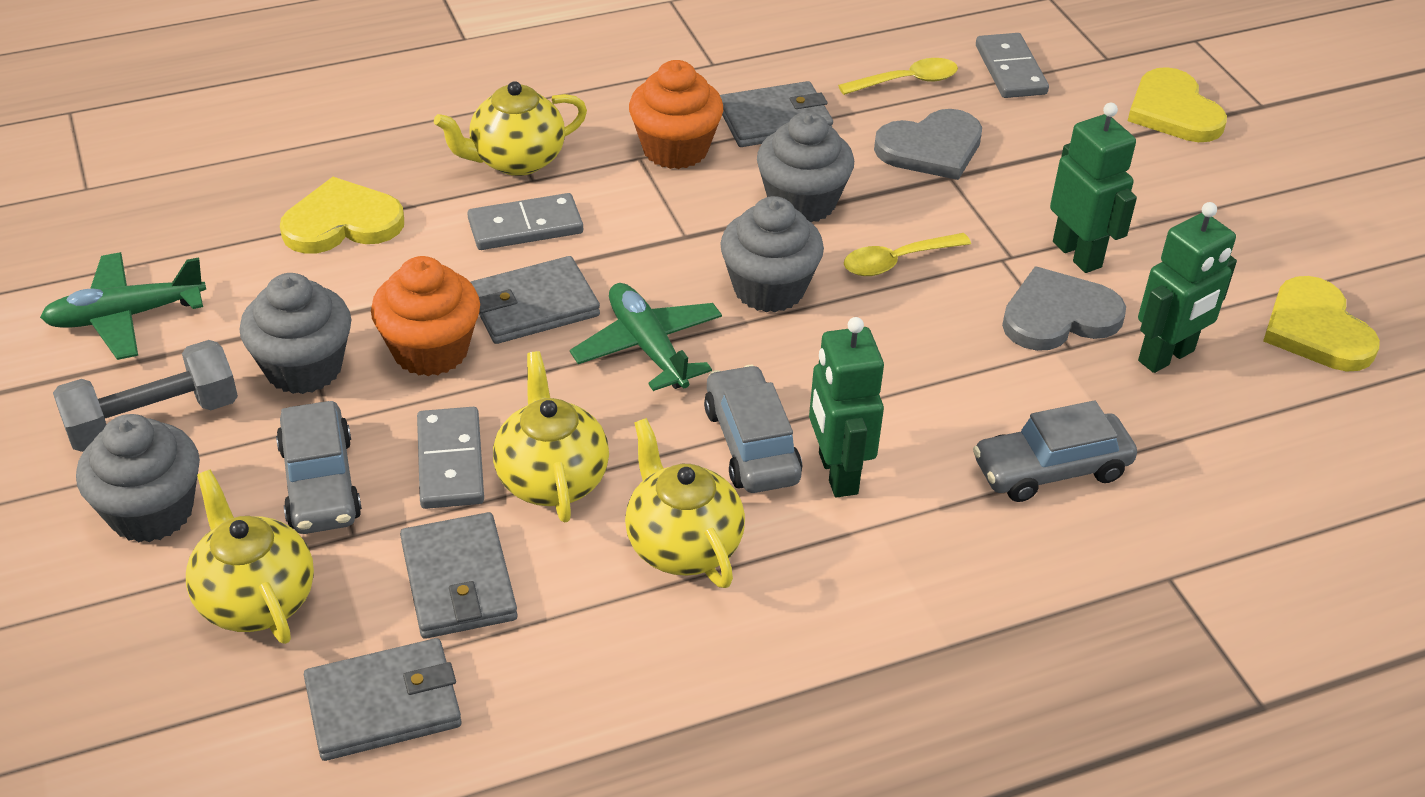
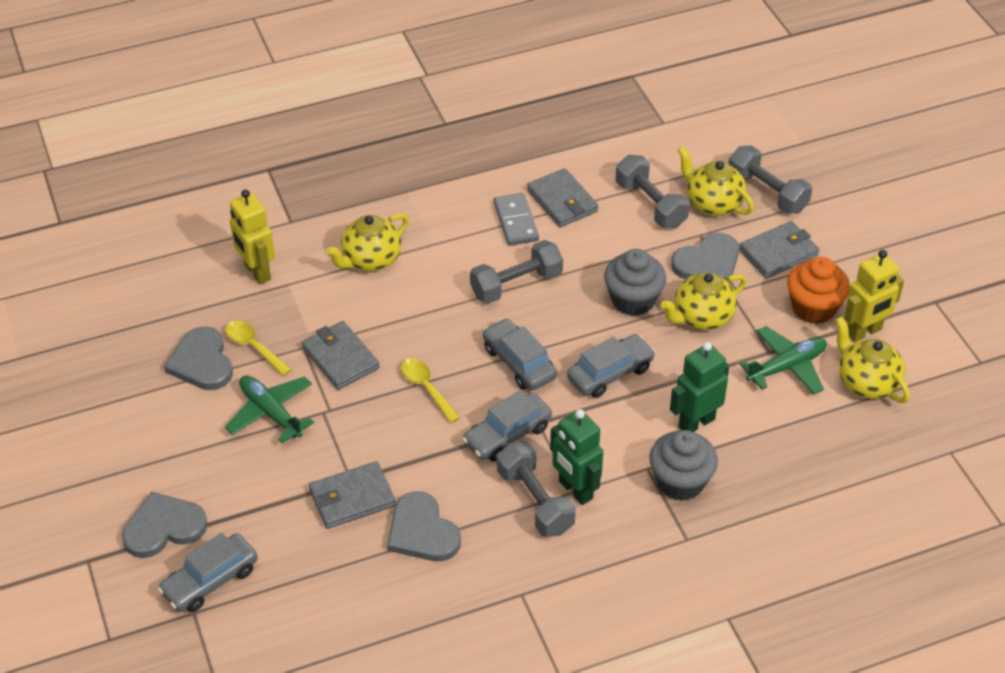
green robot: [809,317,884,497] [1050,103,1137,273] [1138,202,1237,373] = 3 -> [550,409,603,505] [670,342,729,432] = 2
grey car: [276,401,362,534] [704,365,802,493] [973,400,1137,502] = 3 -> [158,533,258,612] [462,390,552,462] [483,318,557,390] [567,334,655,398] = 4
grey cupcake: [76,414,200,543] [239,273,351,394] [720,196,824,312] [757,112,854,222] = 4 -> [604,249,666,316] [649,430,718,501] = 2
grey domino: [417,407,484,509] [467,193,583,250] [976,33,1049,98] = 3 -> [494,193,539,246] = 1
grey dumbbell: [53,340,238,452] = 1 -> [470,240,563,304] [497,442,576,537] [616,155,689,228] [728,146,812,214] = 4
grey heart: [874,109,982,180] [1002,266,1126,351] = 2 -> [122,492,208,558] [164,326,233,390] [387,492,461,561] [671,233,739,283] = 4
orange cupcake: [371,256,480,376] [629,60,723,169] = 2 -> [787,257,850,324] = 1
yellow heart: [280,177,404,254] [1128,67,1227,142] [1263,276,1380,372] = 3 -> none = 0
yellow robot: none = 0 -> [230,189,275,284] [844,250,904,342] = 2

